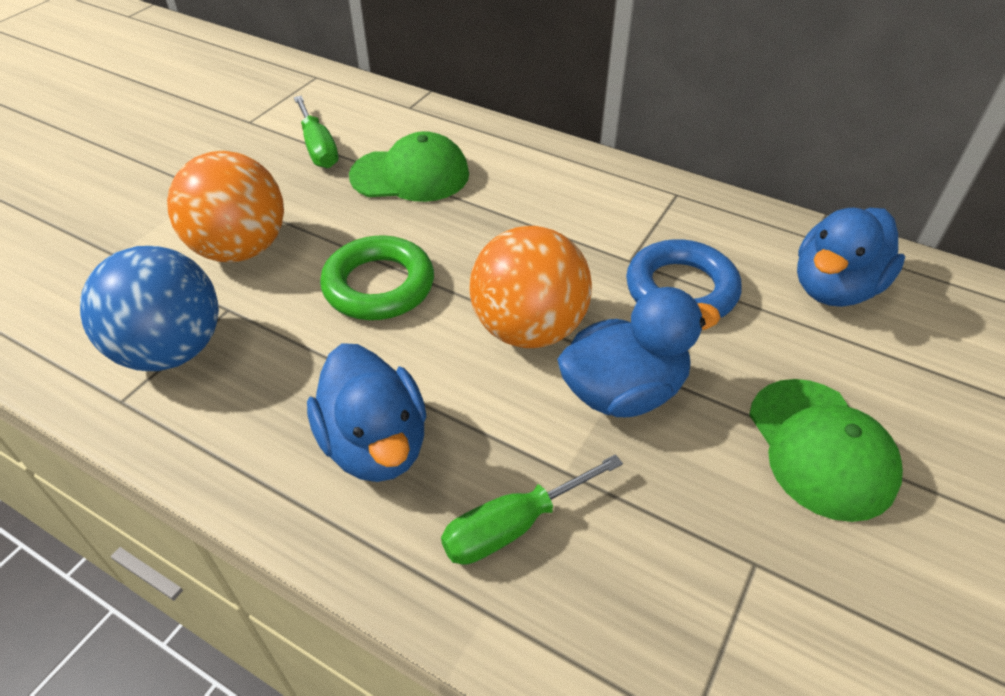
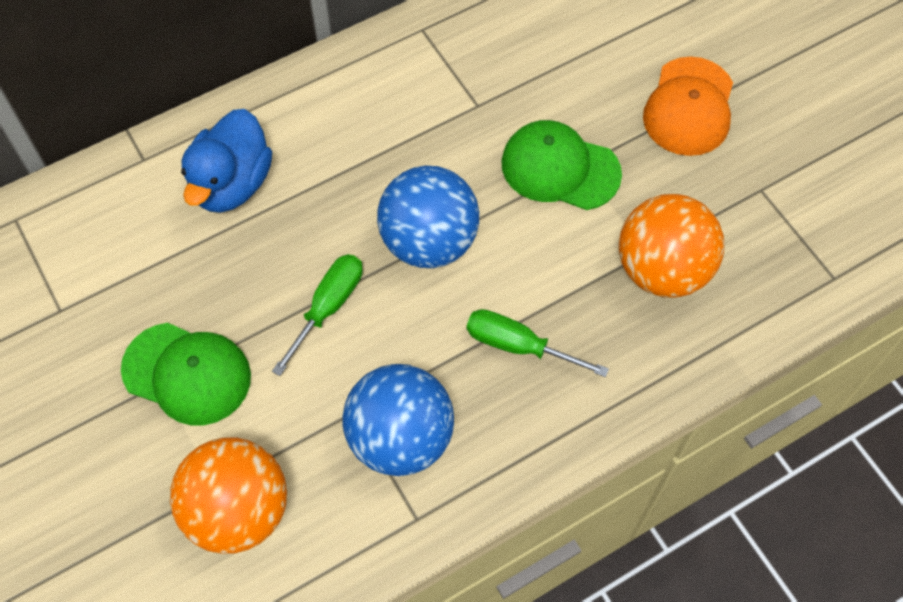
blue ball: [80,246,219,371] = 1 -> [342,364,454,476] [377,166,479,268] = 2
blue duck: [307,343,427,482] [557,287,721,417] [797,208,905,307] = 3 -> [181,109,272,213] = 1
blue ring: [626,239,741,318] = 1 -> none = 0
green ring: [320,235,434,320] = 1 -> none = 0
orange cap: none = 0 -> [643,57,733,156] = 1

